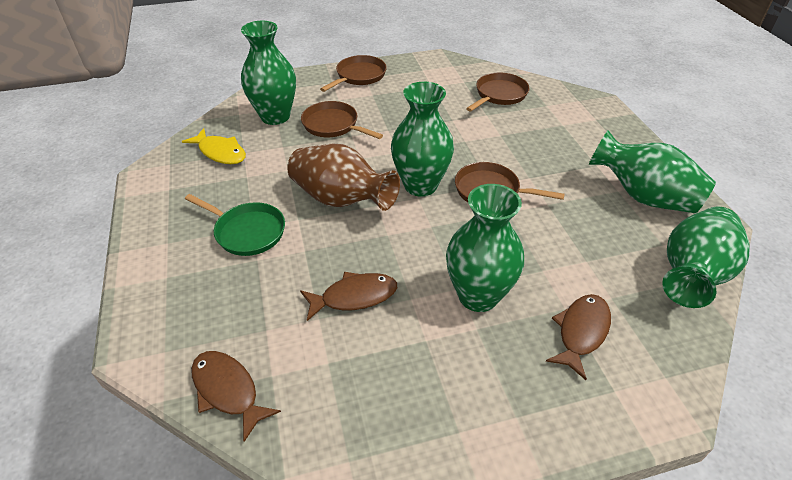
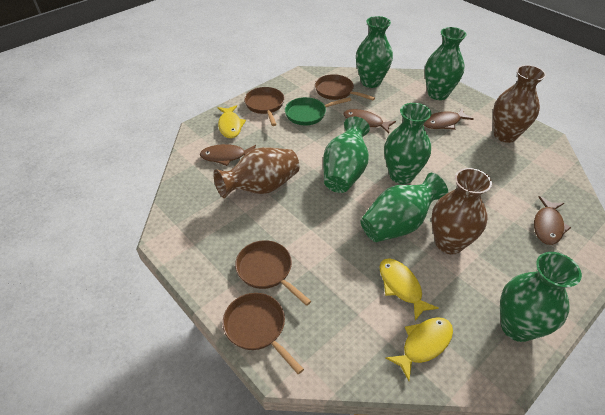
brown fish: [191,351,281,442] [300,272,397,321] [546,294,611,380] = 3 -> [200,144,256,166] [343,109,396,133] [423,108,474,130] [534,196,571,245] = 4
brown vase: [287,144,400,211] = 1 -> [213,147,299,198] [431,168,492,254] [493,65,546,143] = 3
green vase: [241,21,296,125] [391,82,454,197] [446,184,524,312] [589,130,716,213] [662,207,750,308] = 5 -> [323,117,370,193] [356,16,393,88] [361,173,448,242] [384,103,431,184] [425,27,466,100] [500,252,582,342] = 6
yellow fish: [182,128,246,164] = 1 -> [218,105,246,138] [379,258,439,321] [385,317,453,381] = 3

